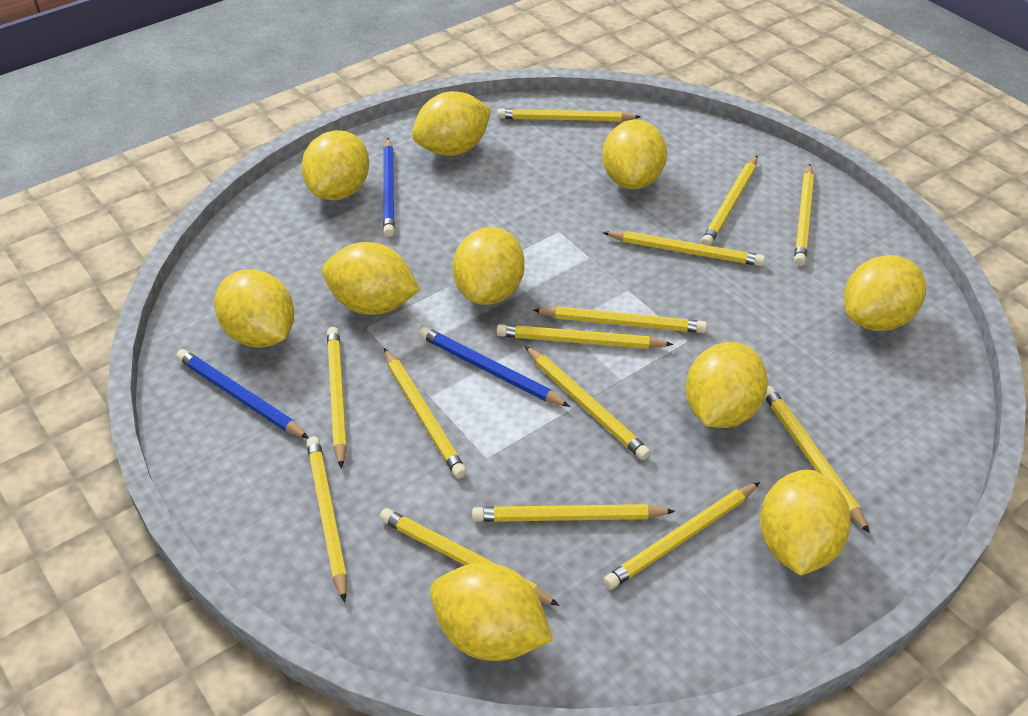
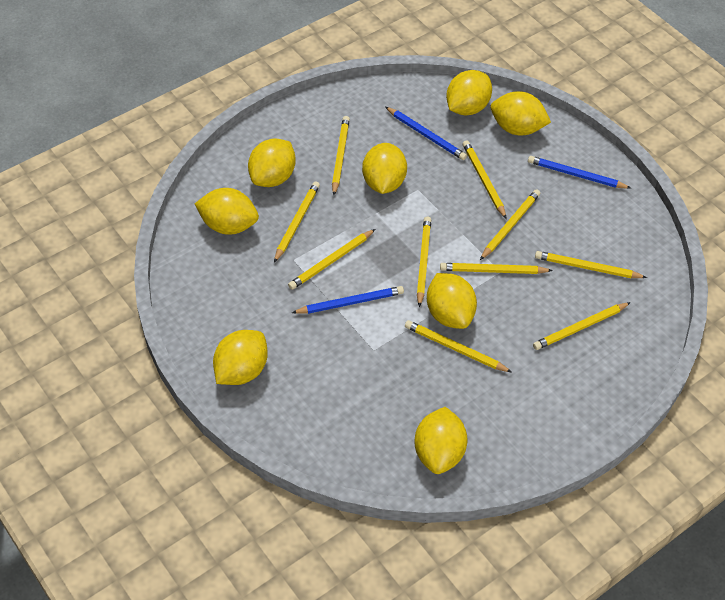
yellow lemon: [214,269,295,348] [301,130,369,200] [322,242,420,315] [412,91,492,156] [430,563,553,661] [453,227,524,305] [602,120,667,189] [686,342,768,428] [760,469,851,576] [844,255,926,331] = 10 -> [195,188,259,235] [213,330,268,385] [248,139,296,187] [362,143,407,194] [414,407,468,474] [427,273,477,329] [446,70,492,115] [491,91,551,135] = 8
yellow pencil: [306,437,347,603] [327,327,347,469] [379,508,560,606] [384,348,467,478] [472,504,675,522] [496,324,673,349] [497,108,641,121] [525,346,651,460] [533,306,707,333] [602,231,765,266] [603,482,760,589] [701,156,757,246] [765,386,870,533] [794,164,814,266] = 14 -> [274,181,320,263] [288,229,375,290] [332,116,350,195] [405,320,512,372] [417,217,431,307] [440,263,553,274] [462,140,507,219] [480,189,540,260] [533,302,631,350] [535,251,647,278] = 10

